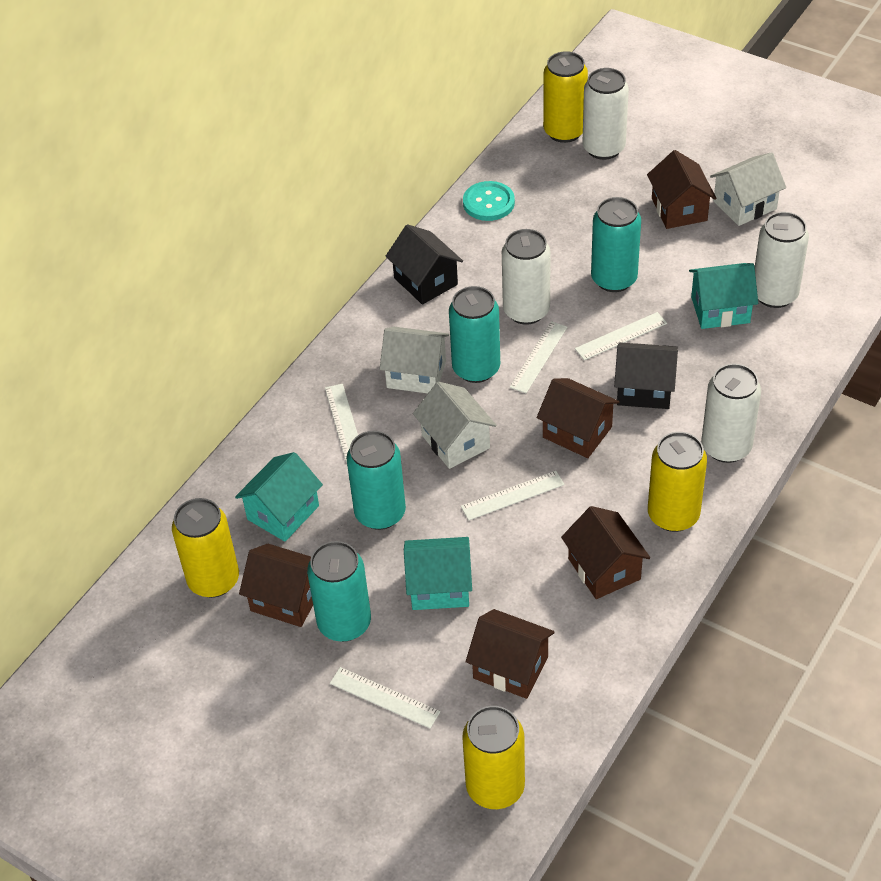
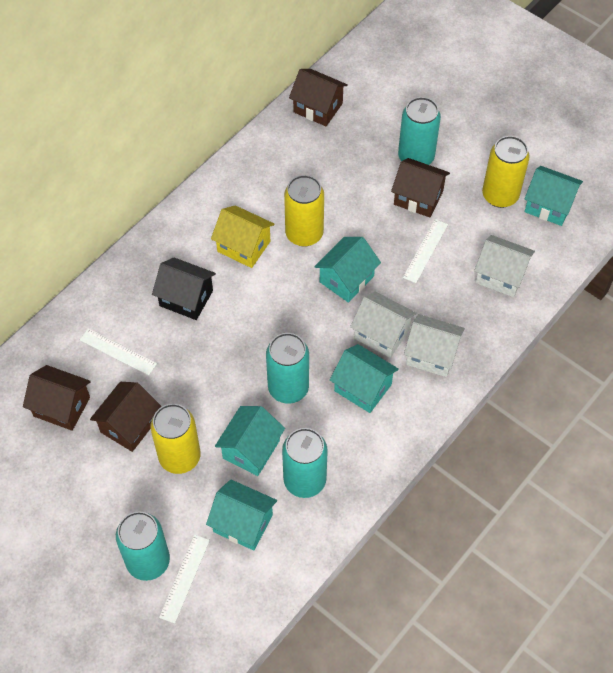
black house: [386,224,463,305] [614,342,678,409] = 2 -> [152,257,216,320] = 1
brown house: [239,544,313,627] [466,609,555,699] [537,378,619,458] [561,506,650,599] [647,150,716,229] = 5 -> [23,365,91,431] [90,382,161,452] [289,69,348,126] [391,158,450,217] = 4
turquoise button: [463,181,515,221] = 1 -> none = 0
turquoise house: [235,452,323,542] [404,537,472,610] [689,263,758,329] = 3 -> [206,479,277,551] [215,406,285,476] [314,237,381,303] [330,344,399,413] [525,166,583,226] = 5
white can: [502,229,551,325] [583,68,629,160] [701,364,761,463] [755,212,809,308] = 4 -> none = 0
white ruler: [325,384,358,462] [330,667,440,729] [461,471,565,521] [510,321,567,393] [575,312,667,360] = 5 -> [80,329,157,376] [159,535,210,623] [403,219,448,283] = 3
yellow can: [172,498,239,598] [462,706,525,809] [543,51,588,143] [648,432,707,532] = 4 -> [150,404,201,474] [284,175,324,247] [482,136,530,208] = 3
yellow house: none = 0 -> [211,205,274,268] = 1

